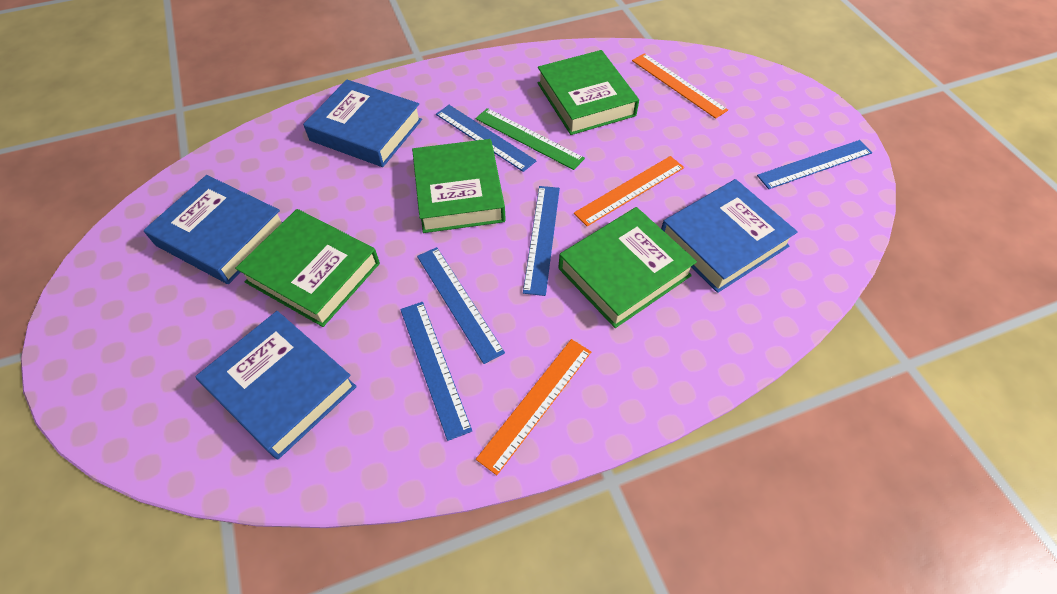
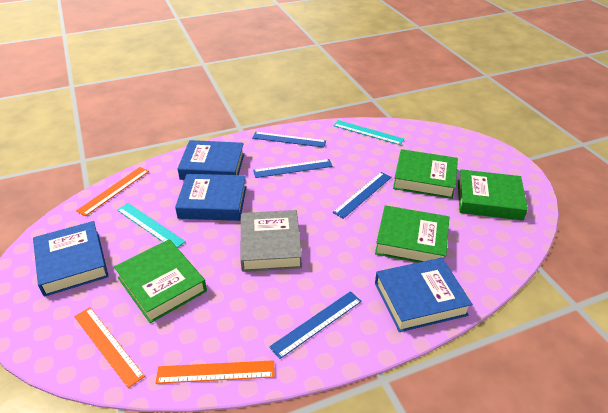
blue ruler: [400,302,472,441] [417,247,505,364] [436,105,536,172] [523,186,560,296] [757,140,873,189] = 5 -> [252,132,326,148] [253,159,333,178] [269,291,362,359] [333,172,392,219] = 4
green ruler: [476,108,585,170] = 1 -> none = 0
grey book: none = 0 -> [241,210,302,272] = 1
turquoise ruler: none = 0 -> [117,203,186,248] [333,120,404,145] = 2

